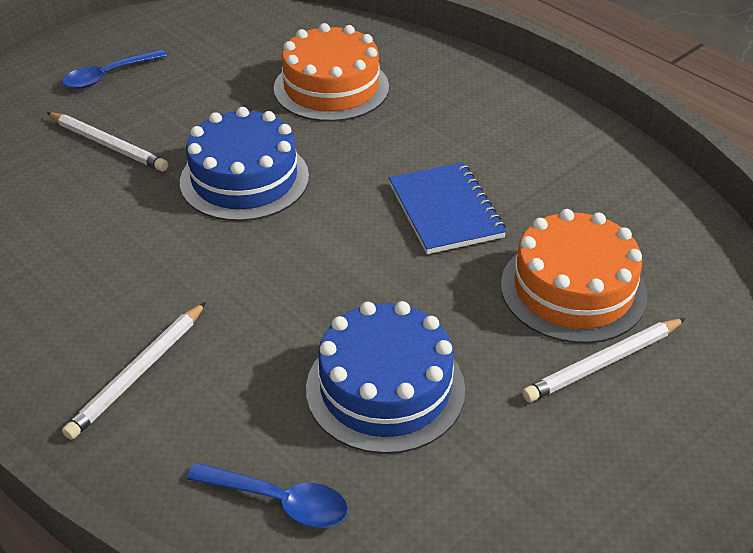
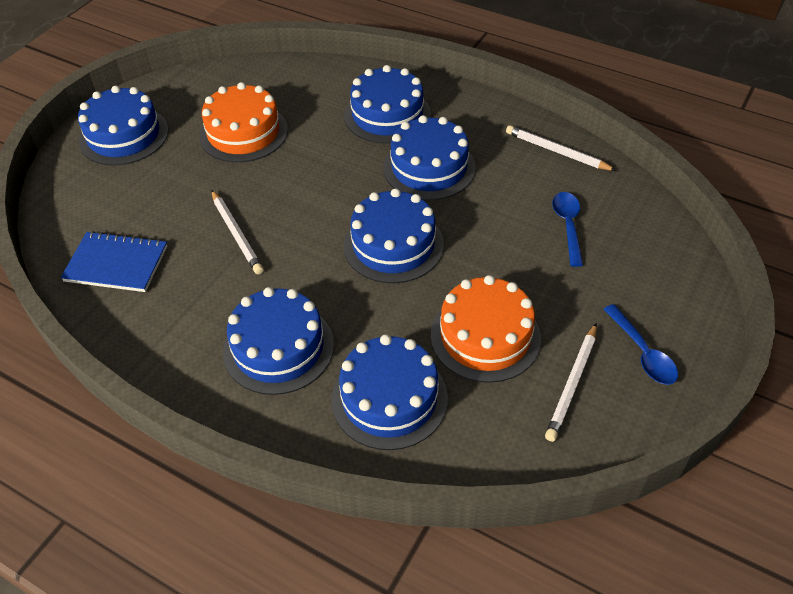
blue cake: [180,107,309,221] [306,301,465,454] = 2 -> [78,86,169,166] [223,287,334,395] [331,334,448,450] [343,188,444,283] [344,65,431,144] [383,115,476,200] = 6

